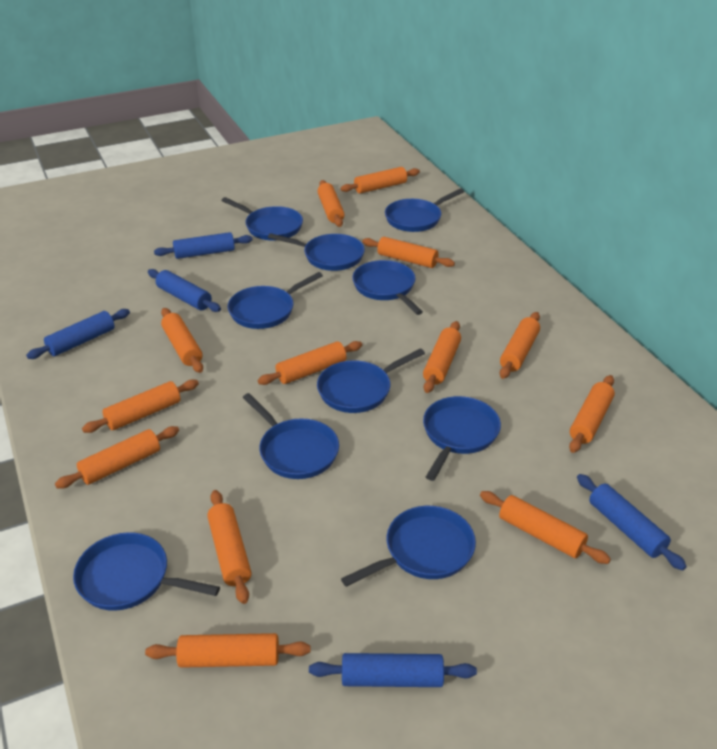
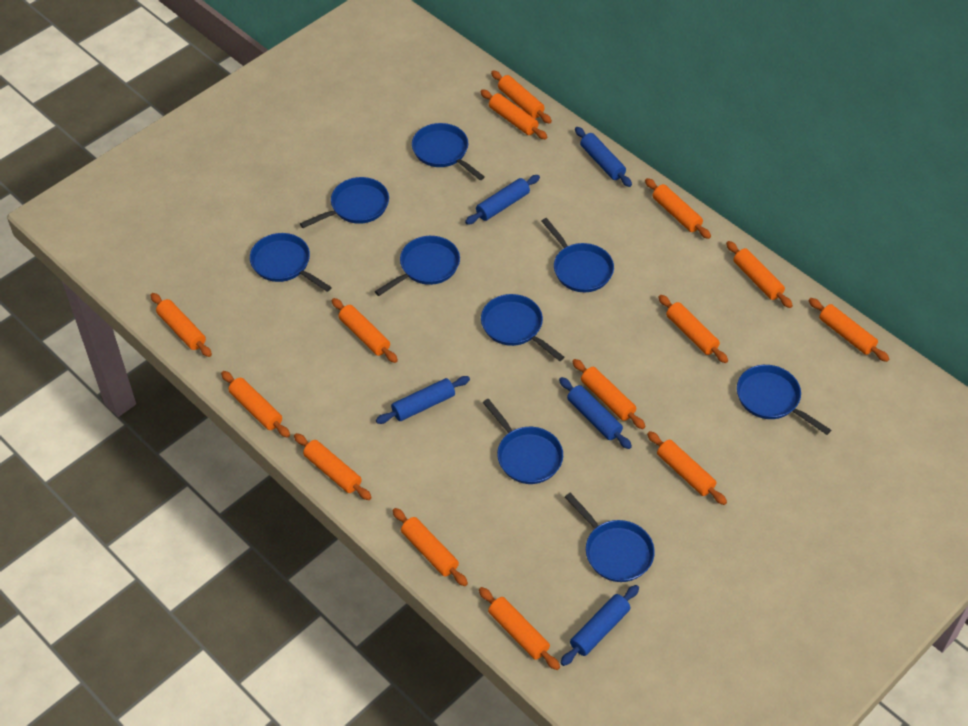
blue pan: [73,532,220,611] [221,197,303,240] [228,272,323,329] [243,393,339,479] [268,233,365,271] [317,348,425,413] [341,506,476,587] [352,260,423,315] [385,189,464,232] [423,396,501,481] = 10 -> [250,233,332,292] [300,177,389,228] [375,236,460,296] [412,123,485,180] [481,294,564,361] [483,399,563,484] [542,218,614,292] [565,493,655,582] [737,365,831,435] = 9
orange rolling pin: [55,426,179,489] [82,379,199,433] [145,633,311,668] [161,308,203,373] [207,490,252,604] [258,341,362,385] [317,180,345,227] [340,167,420,193] [362,237,455,268] [423,321,461,393] [480,491,611,564] [500,312,540,379] [569,375,615,453] = 13 -> [151,293,212,357] [221,371,290,438] [294,433,372,500] [332,298,398,363] [393,508,468,586] [479,587,560,670] [480,89,547,139] [491,71,552,124] [572,359,646,429] [645,178,711,239] [647,431,727,505] [658,295,728,363] [726,241,793,308] [809,298,889,362] = 14

